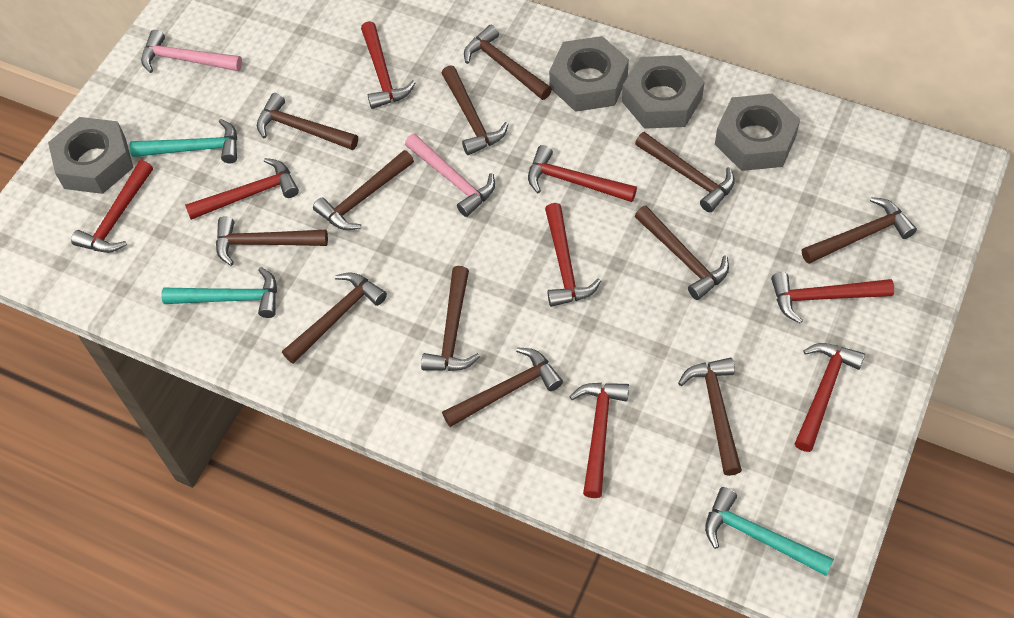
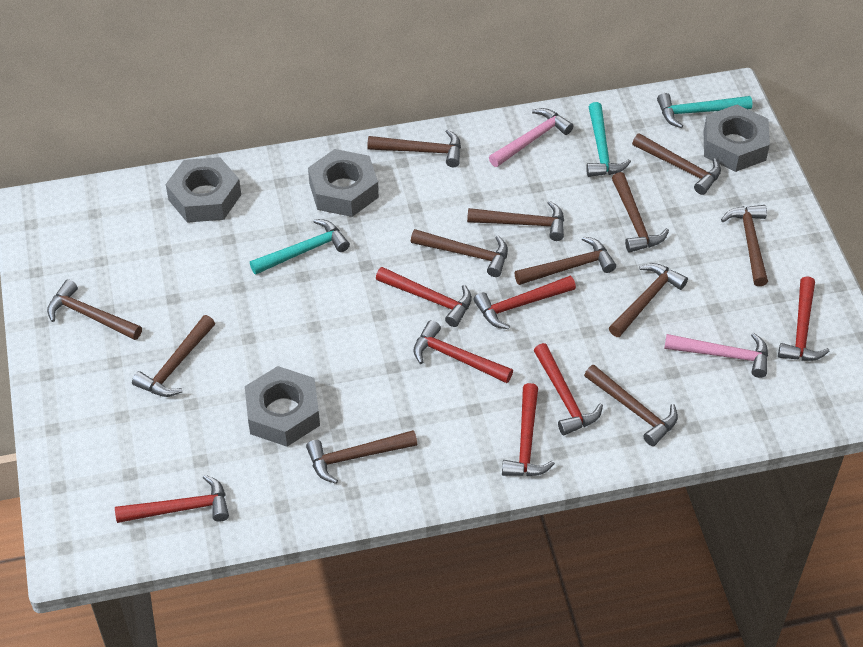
red hammer: [71,160,153,253] [185,158,299,220] [361,21,416,109] [528,145,637,202] [545,203,601,307] [569,383,629,498] [771,272,894,324] [795,343,865,452] = 8 -> [115,475,229,523] [376,267,472,327] [413,320,513,383] [474,276,576,329] [502,383,555,476] [534,343,603,435] [778,276,829,361] = 7

